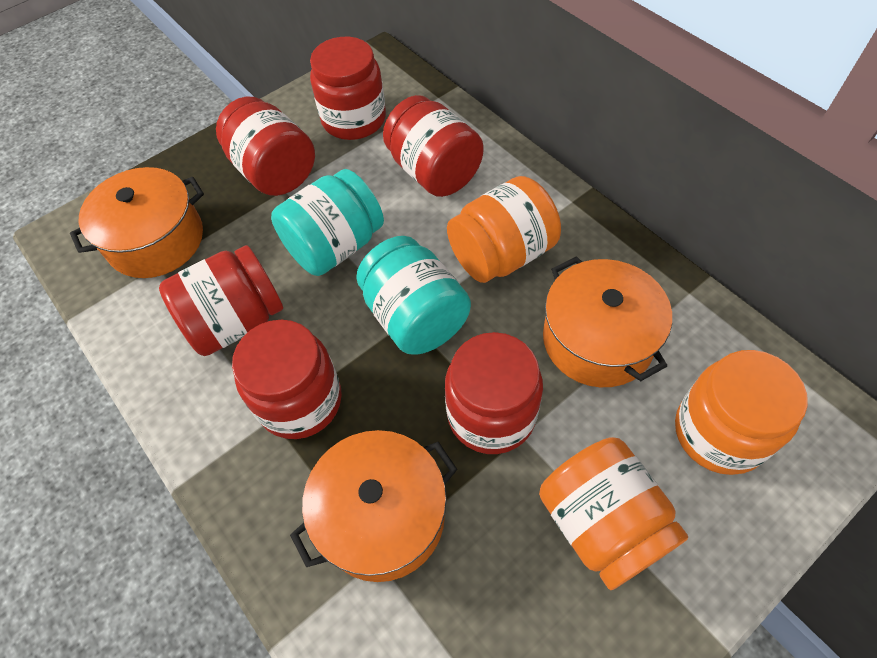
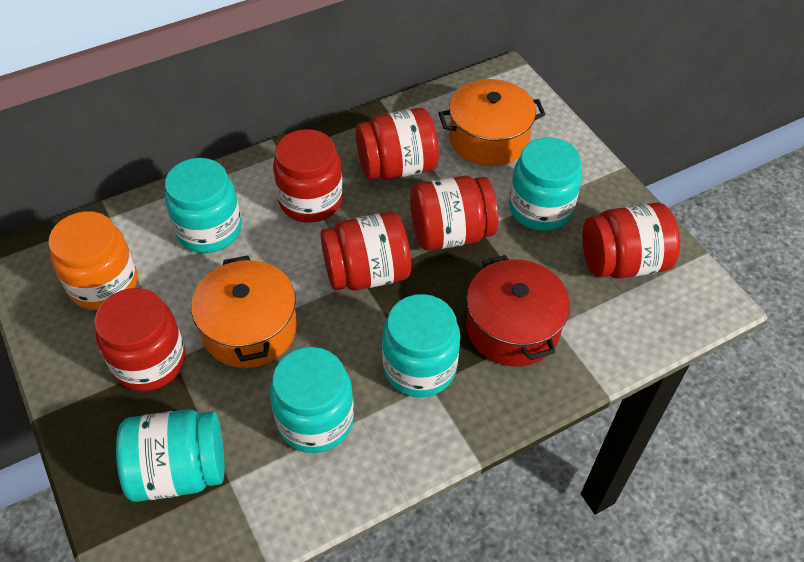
orange jar: [447,176,561,283] [539,437,688,590] [675,350,808,475] = 3 -> [49,211,137,310] = 1
orange pot: [70,167,204,278] [290,430,458,582] [543,256,672,387] = 3 -> [191,255,297,368] [439,79,546,166] = 2
red pot: none = 0 -> [466,255,570,367] = 1
turquoise jar: [271,169,384,276] [356,236,471,355] = 2 -> [116,409,225,502] [165,158,242,253] [270,347,354,453] [382,294,461,397] [509,137,582,231] = 5

